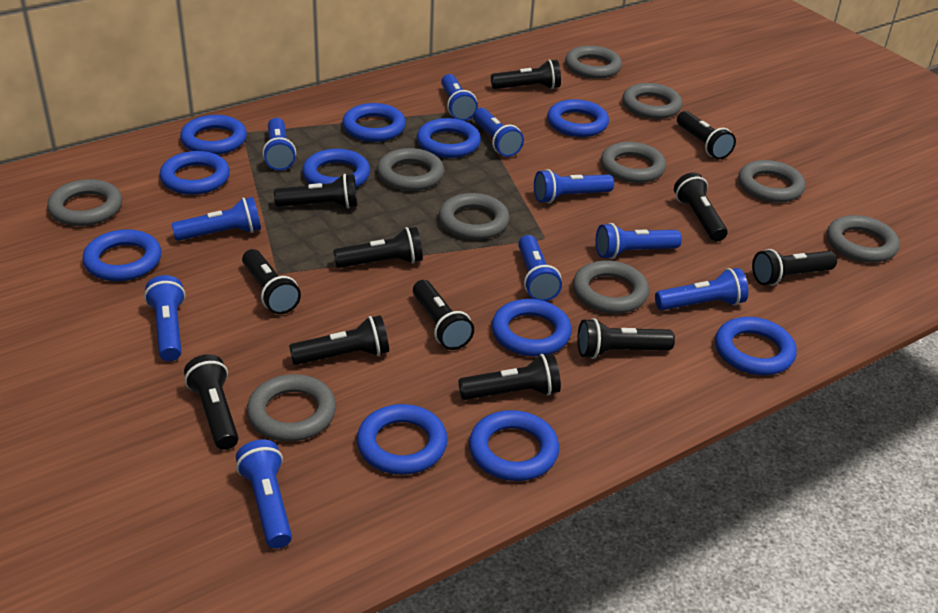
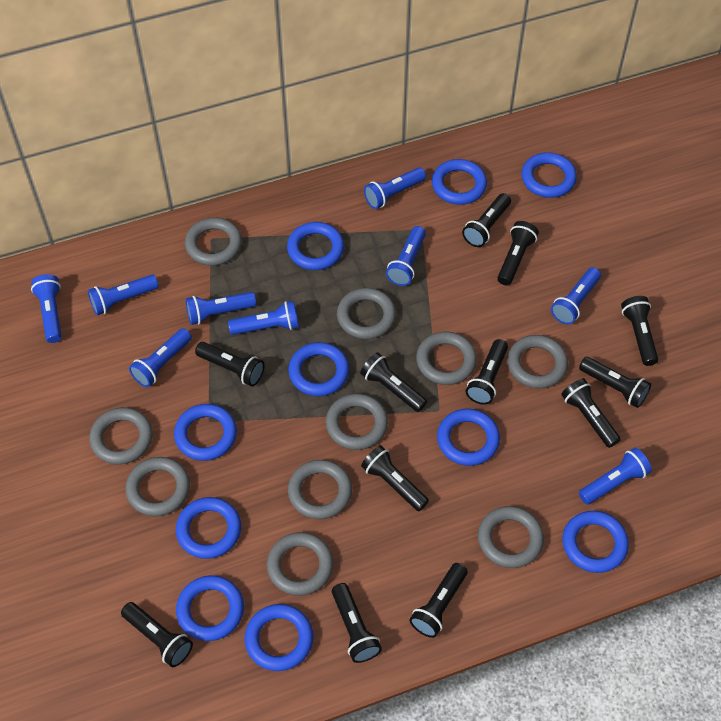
blue flashlight: [144,275,185,361] [171,197,261,241] [236,439,292,549] [262,118,296,171] [441,74,478,121] [473,108,524,157] [518,235,562,301] [534,169,614,203] [596,223,682,259] [655,268,748,310] = 10 -> [31,274,62,343] [88,275,159,315] [129,328,192,387] [186,292,256,325] [228,301,299,335] [364,167,426,209] [386,226,426,286] [551,267,601,324] [579,448,652,505] = 9
blue ring: [82,229,161,281] [160,151,230,195] [180,115,247,155] [302,149,370,188] [342,103,406,142] [357,404,448,475] [417,118,481,158] [469,410,559,481] [492,299,572,356] [547,99,609,137] [715,317,797,375] = 11 -> [174,404,237,461] [176,497,241,559] [176,575,244,641] [244,604,313,671] [287,222,344,270] [288,342,349,396] [432,159,487,205] [437,409,500,466] [521,152,577,198] [562,511,629,573] = 10

